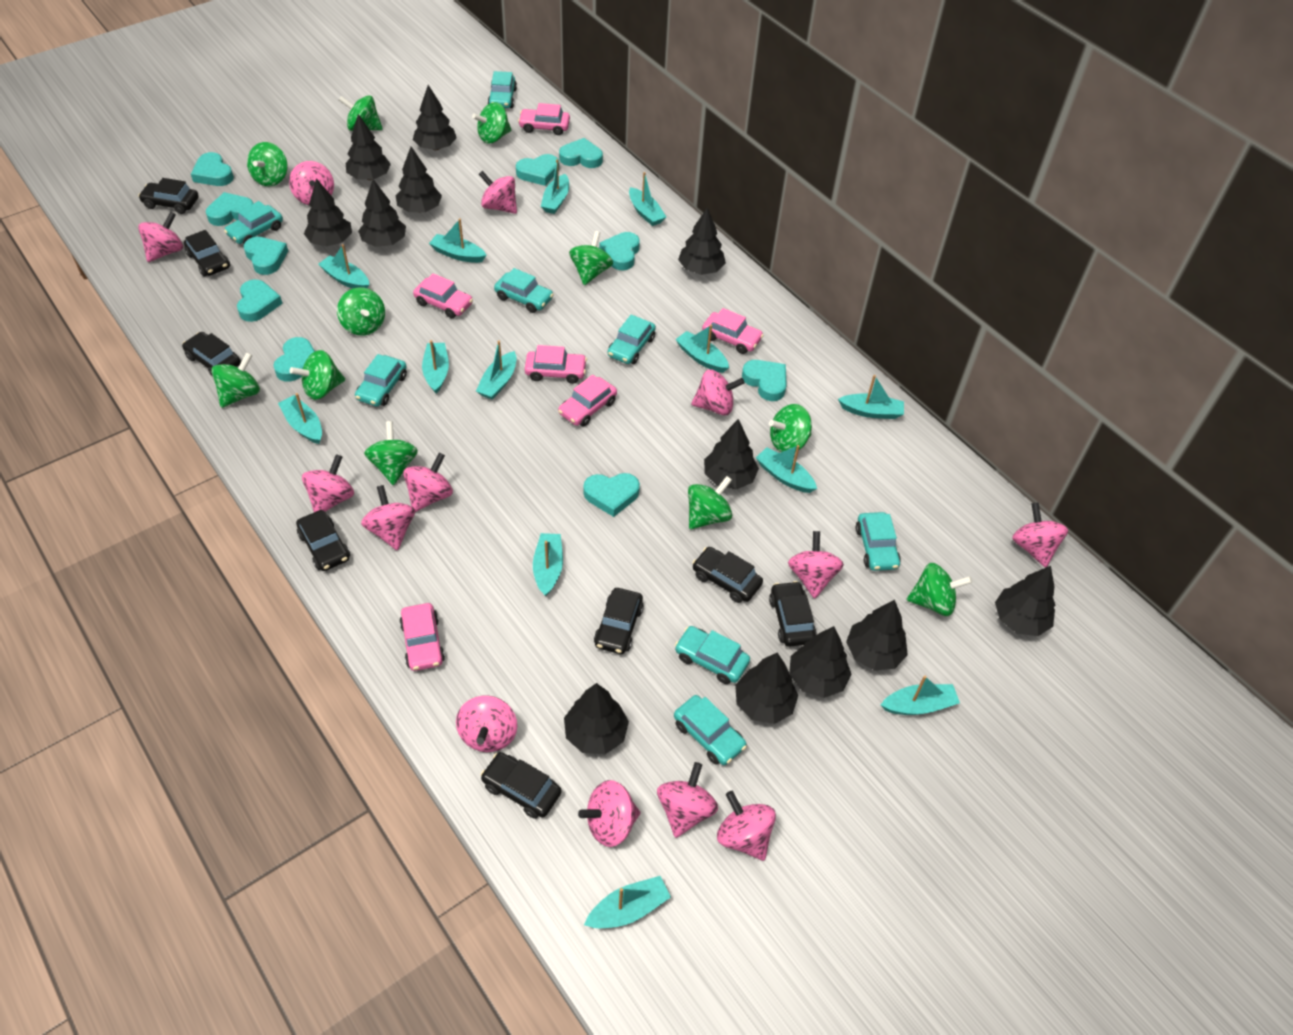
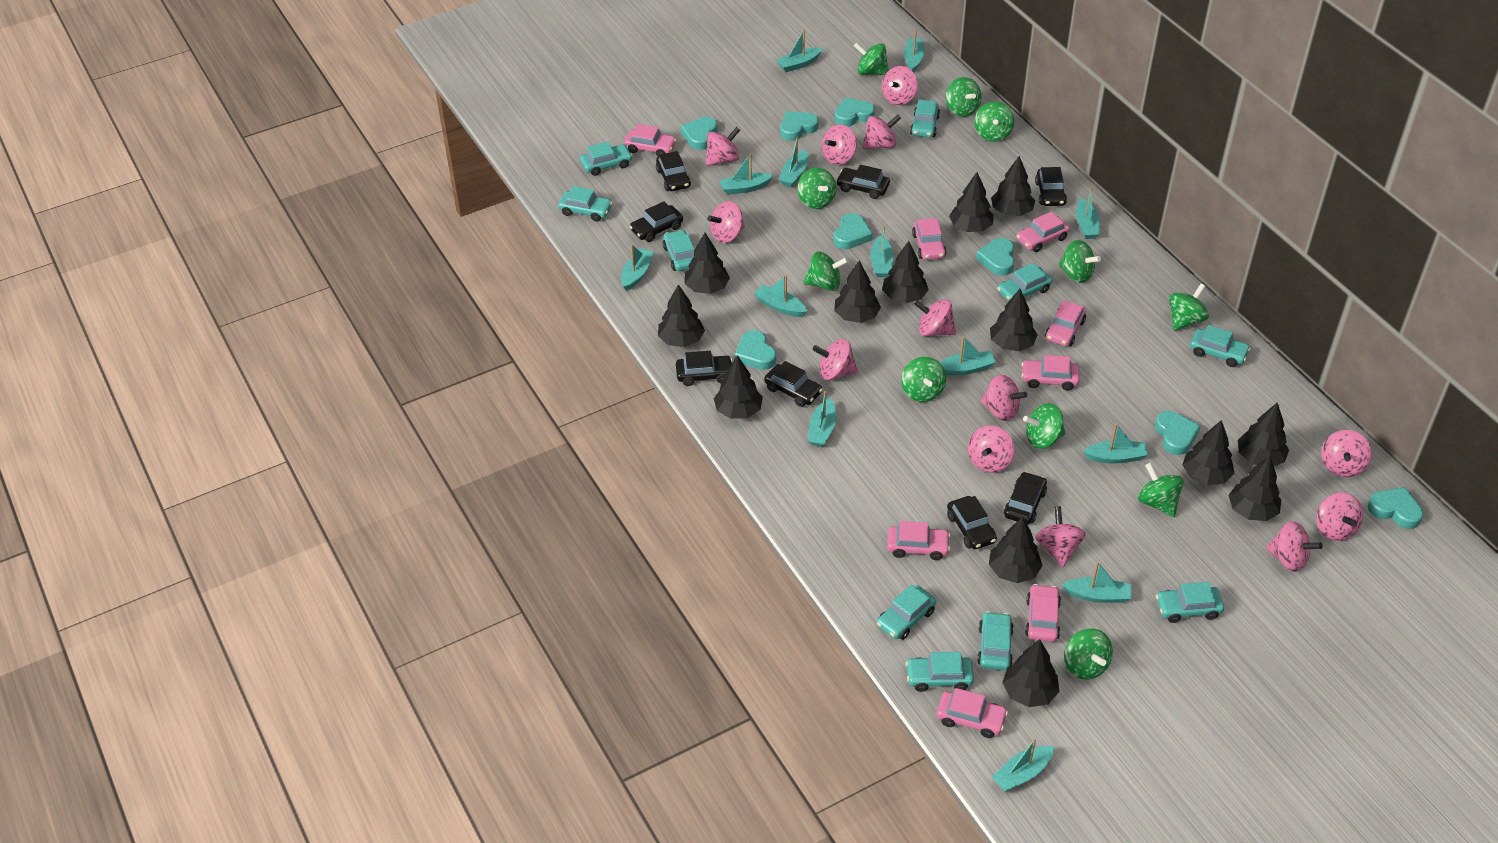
black tree: [304,178,352,246] [346,114,391,180] [358,179,406,247] [396,147,442,212] [413,85,457,150] [564,683,629,754] [678,208,726,275] [704,419,759,489] [735,653,798,724] [789,626,851,698] [846,600,908,671] [995,566,1055,636] = 12 -> [658,284,705,347] [684,232,730,294] [714,355,763,419] [834,260,881,323] [882,241,929,303] [949,172,994,232] [989,517,1043,583] [990,289,1037,351] [991,156,1035,216] [1002,639,1059,707] [1182,420,1234,485] [1228,456,1281,521] [1238,402,1289,466] = 13
pink car: [399,603,445,671] [413,273,473,318] [518,103,570,135] [525,345,587,384] [558,375,617,427] [702,308,764,354] = 6 -> [624,124,677,156] [887,521,950,560] [912,218,947,260] [937,688,1008,738] [1017,212,1070,252] [1022,355,1080,390] [1025,584,1061,642] [1045,300,1086,346] = 8
turquoise car: [224,201,283,244] [355,354,407,407] [488,71,517,108] [494,268,554,313] [608,314,656,364] [674,695,747,765] [675,626,750,684] [855,512,901,571] = 8 -> [558,186,613,222] [580,141,633,176] [663,230,695,271] [877,584,936,640] [906,652,974,692] [910,100,940,138] [977,611,1014,670] [997,263,1052,302] [1156,582,1224,623] [1190,325,1251,367] = 10
turquoise heart: [191,152,234,186] [206,192,254,226] [237,279,282,322] [244,237,288,275] [273,337,315,382] [516,154,559,186] [559,138,603,168] [584,473,640,517] [599,232,640,270] [742,360,787,401] = 10 -> [681,117,717,150] [735,330,776,370] [780,111,818,141] [833,213,873,249] [835,97,875,127] [976,238,1014,276] [1155,411,1200,455] [1368,487,1423,529] = 8

